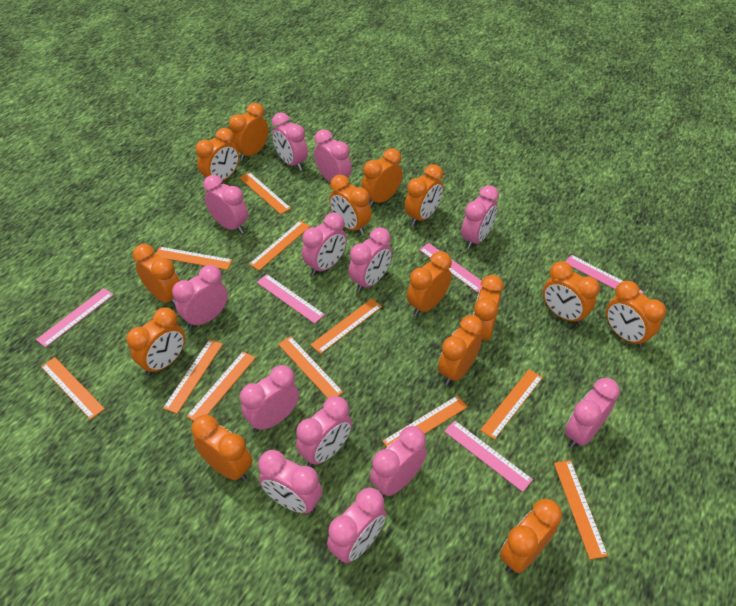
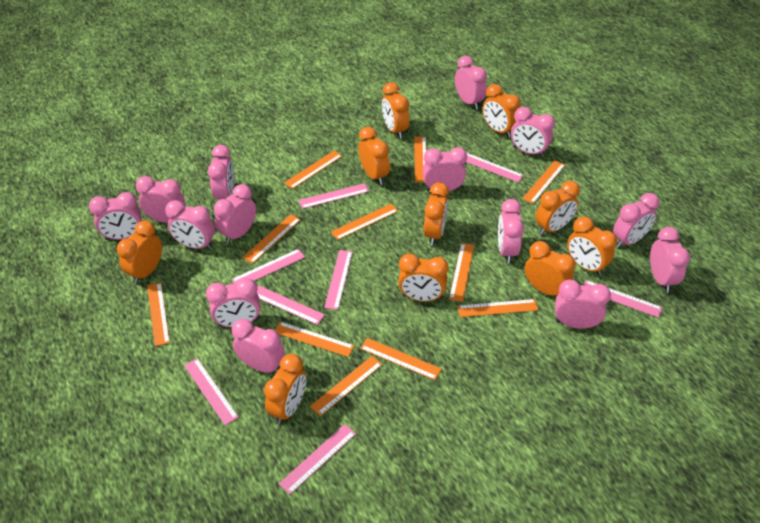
orange clock: [126,307,185,376] [133,244,180,306] [191,415,252,481] [196,128,239,181] [229,103,268,161] [329,175,372,235] [361,148,403,207] [405,164,443,226] [407,251,452,316] [438,315,484,385] [473,275,504,347] [500,499,562,573] [543,261,600,325] [606,281,666,348] = 14 -> [117,221,162,284] [264,354,306,424] [358,127,390,185] [382,82,409,139] [398,254,448,302] [424,182,449,245] [483,84,521,138] [525,241,575,296] [535,181,580,235] [567,217,617,276] = 10
pink clock: [172,265,228,329] [203,175,248,234] [240,365,299,432] [258,450,322,514] [272,112,308,171] [296,396,352,467] [302,213,347,276] [314,129,352,183] [327,488,386,564] [349,227,392,292] [370,426,427,497] [461,185,499,249] [565,378,620,449] = 13 -> [89,192,142,240] [136,176,185,223] [165,200,215,250] [206,278,260,327] [208,145,235,199] [214,184,256,244] [232,319,285,373] [423,147,467,191] [455,56,487,110] [498,199,524,263] [511,107,555,157] [555,280,611,329] [613,193,659,248] [650,227,690,293] = 14
pink ruler: [36,288,113,347] [257,274,325,324] [419,243,482,293] [444,421,533,492] [565,255,644,294] = 5 -> [184,358,239,425] [231,249,305,284] [257,285,325,325] [279,424,356,495] [299,183,369,209] [324,250,352,310] [466,153,524,183] [584,280,662,318] = 8

